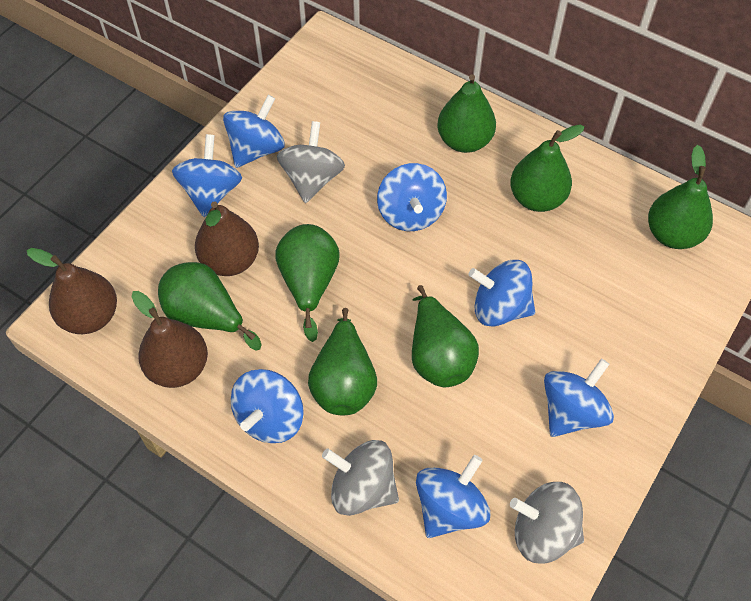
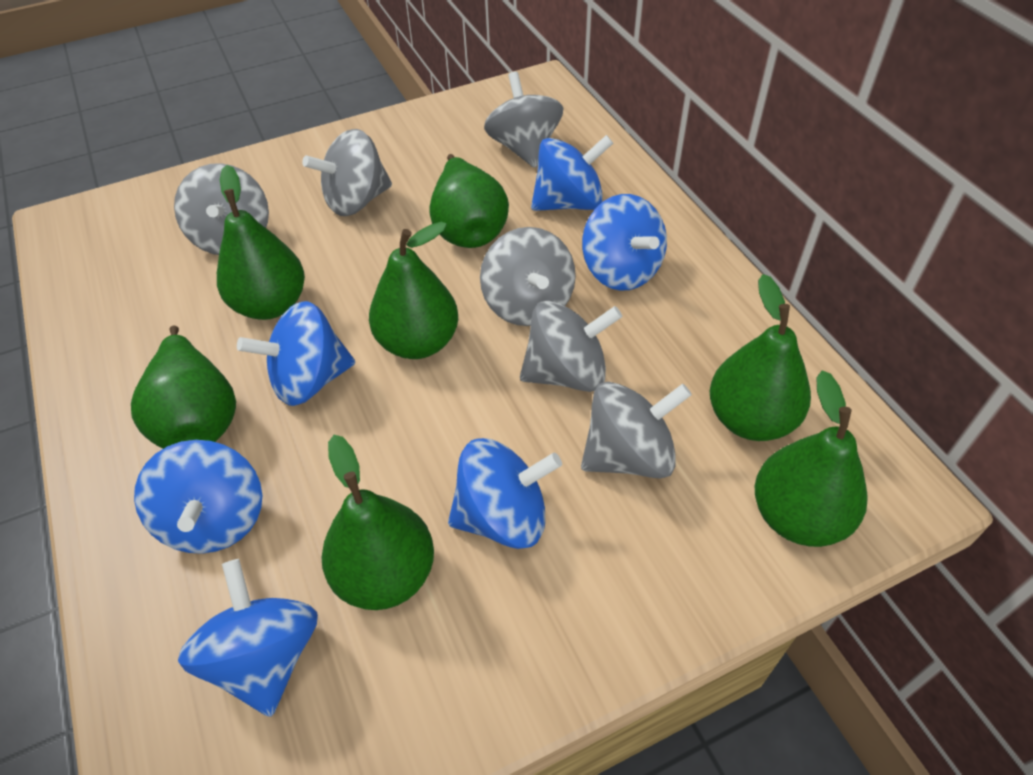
blue spinning top: [172,134,242,217] [223,95,285,168] [231,369,304,443] [377,163,447,231] [416,455,490,538] [468,260,535,327] [544,359,614,437] = 7 -> [134,440,262,554] [178,559,318,717] [237,301,355,406] [448,438,562,549] [531,135,613,211] [582,194,667,291] = 6
brown pear: [26,248,117,334] [131,291,208,388] [195,201,259,276] = 3 -> none = 0
grey spinning top: [277,121,345,203] [322,440,399,516] [510,482,584,564] = 3 -> [174,163,269,255] [302,129,392,216] [480,227,576,326] [484,71,563,168] [520,301,622,392] [581,382,692,479] = 6

